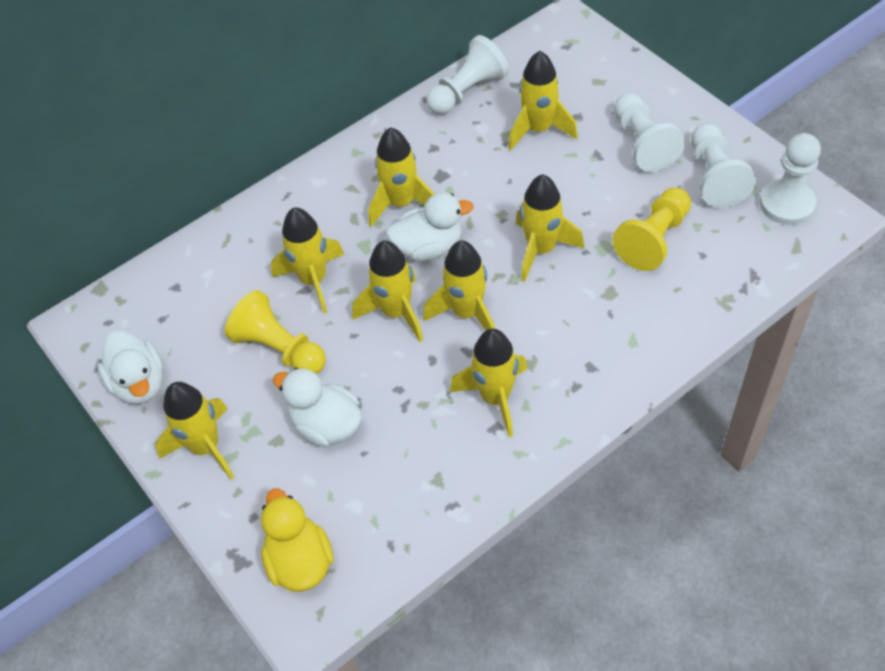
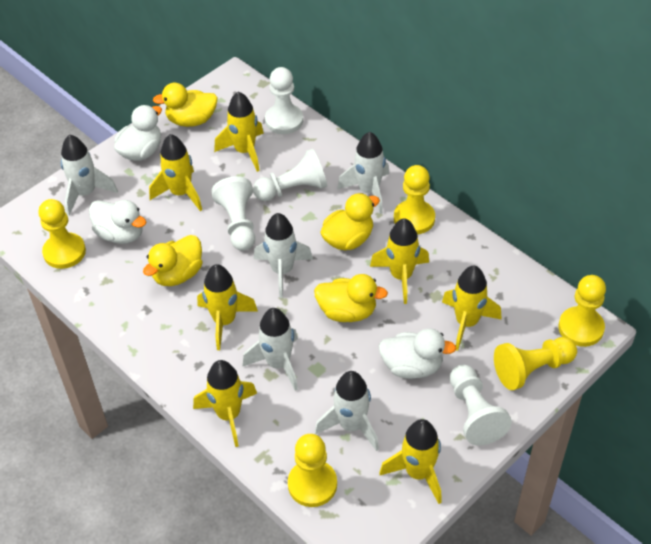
white rocket: none = 0 -> [61,134,118,216] [243,308,298,391] [254,213,313,298] [315,371,379,451] [337,132,389,214] = 5
yellow duck: [261,488,334,592] = 1 -> [143,235,202,286] [153,83,218,127] [314,274,388,322] [320,193,380,250] = 4
yellow pawn: [225,290,326,374] [613,187,691,271] = 2 -> [39,199,86,269] [288,434,337,507] [394,165,435,234] [494,337,577,390] [558,275,606,347] = 5
yellow rocket: [155,382,235,480] [271,207,344,313] [352,240,423,342] [368,127,435,227] [423,240,495,331] [450,328,527,437] [508,51,578,151] [516,174,584,282] = 8 -> [149,134,202,211] [193,360,257,447] [197,264,258,350] [214,91,264,172] [370,218,429,304] [379,419,442,504] [442,266,502,351] = 7

